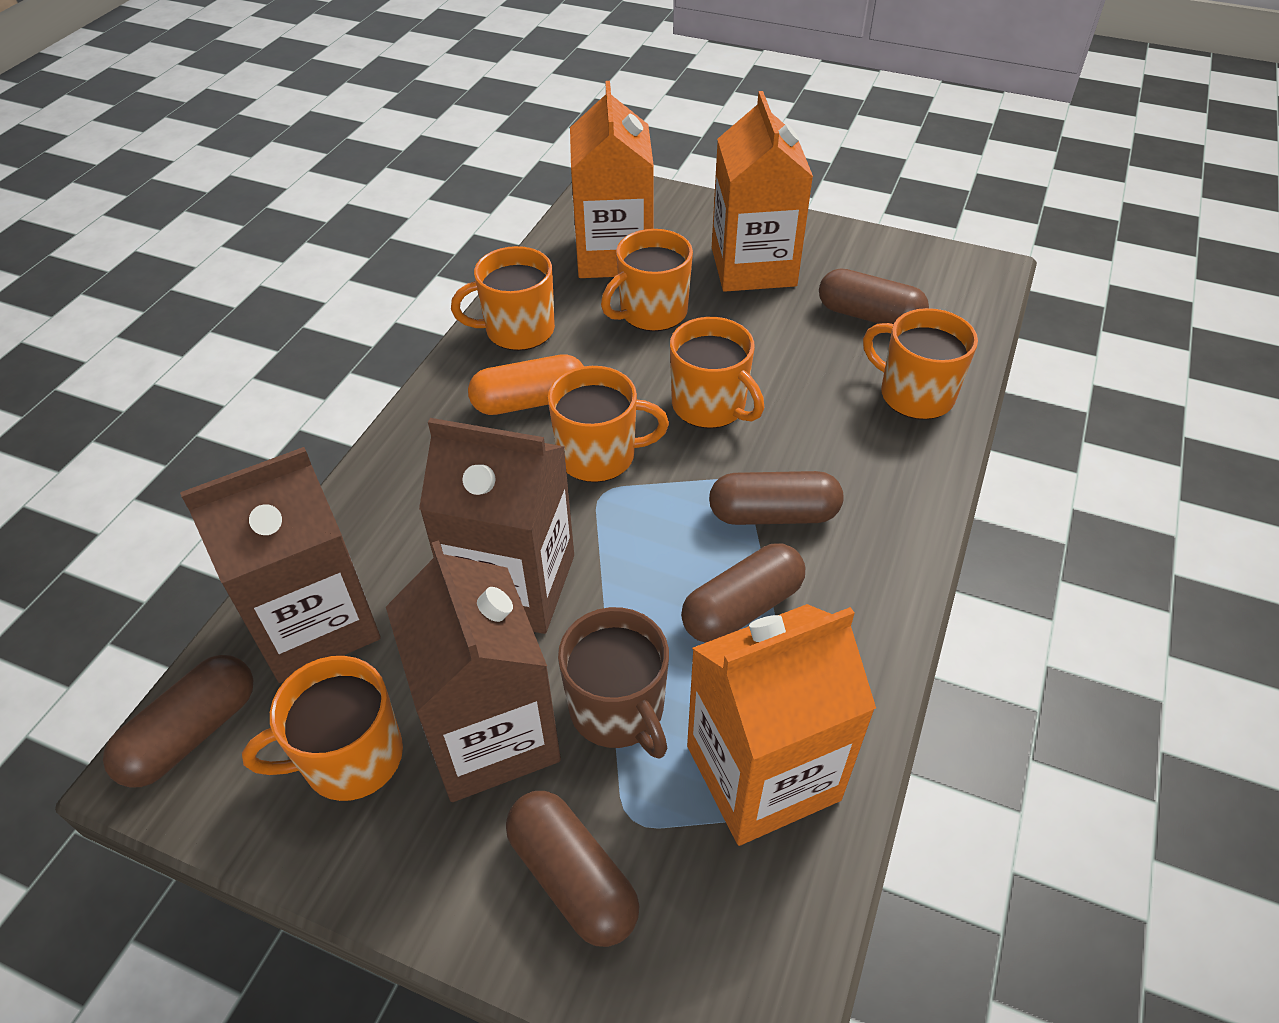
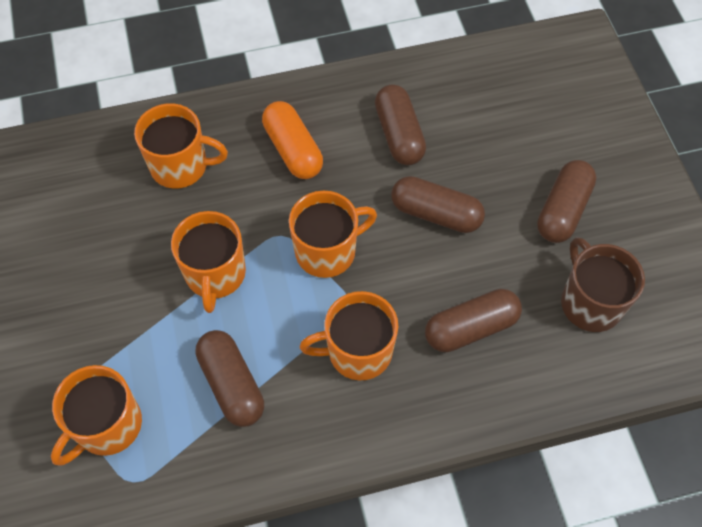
brown carton: [180,447,380,683] [386,540,561,802] [419,418,574,634] = 3 -> none = 0
orange carton: [570,81,654,278] [687,604,876,846] [712,91,813,292] = 3 -> none = 0
orange mug: [242,656,403,801] [451,246,555,351] [548,366,669,482] [601,229,693,331] [670,317,764,429] [863,308,978,420] = 6 -> [51,365,142,466] [134,103,228,188] [171,211,246,313] [289,191,377,278] [299,291,398,380] = 5

